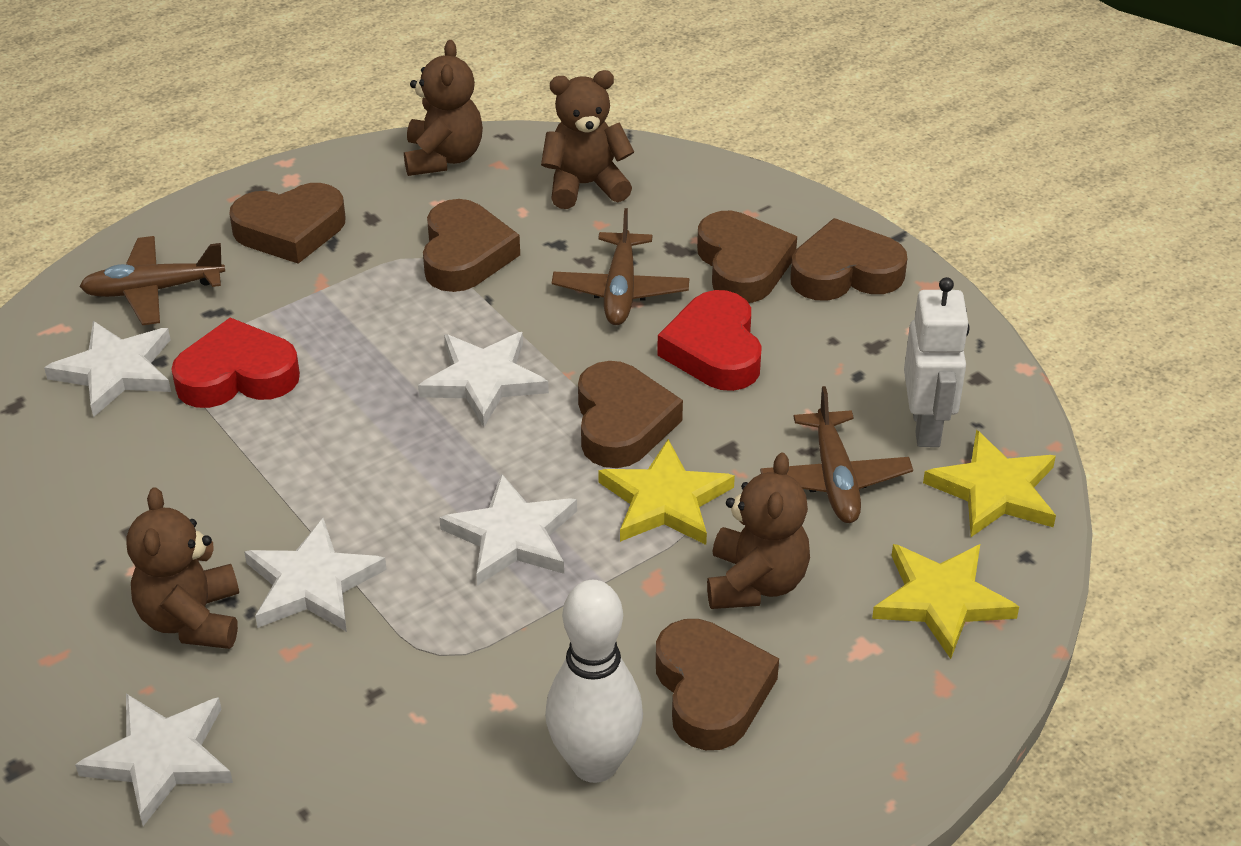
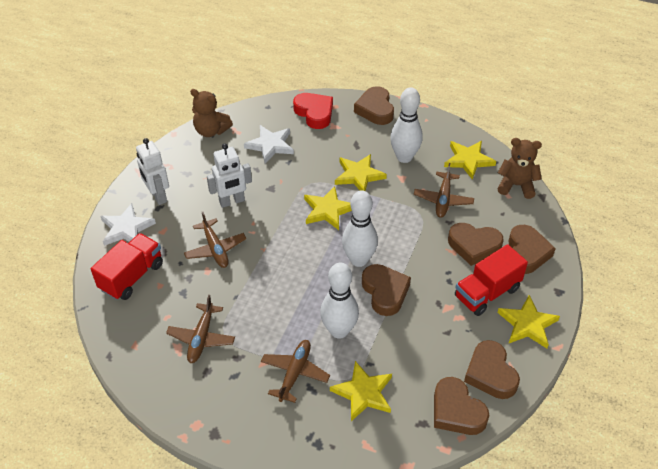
brown plane: [79,236,225,325] [552,208,689,325] [760,386,913,523] = 3 -> [166,295,235,363] [184,212,246,268] [261,340,330,403] [414,163,474,218] = 4
brown teddy bear: [126,487,239,649] [404,40,483,176] [541,70,634,209] [707,453,810,609] = 4 -> [190,89,233,137] [498,138,542,199] = 2
red heart: [171,318,300,408] [657,290,762,391] = 2 -> [293,93,333,129] = 1
red truck: none = 0 -> [91,233,163,300] [455,244,528,316] = 2
white bowling pin: [545,580,643,783] = 1 -> [320,263,359,339] [342,190,378,267] [390,87,423,163] = 3
white robot: [904,277,970,447] = 1 -> [136,138,169,205] [207,144,252,208] = 2
white star: [44,321,171,417] [75,694,233,826] [244,518,387,632] [418,332,549,427] [439,473,577,586] = 5 -> [101,203,156,246] [244,125,294,163] = 2
yellow star: [598,439,735,545] [872,544,1019,659] [923,430,1056,537] = 3 -> [304,186,352,230] [330,361,392,421] [335,154,387,191] [444,141,496,180] [497,295,560,348] = 5

